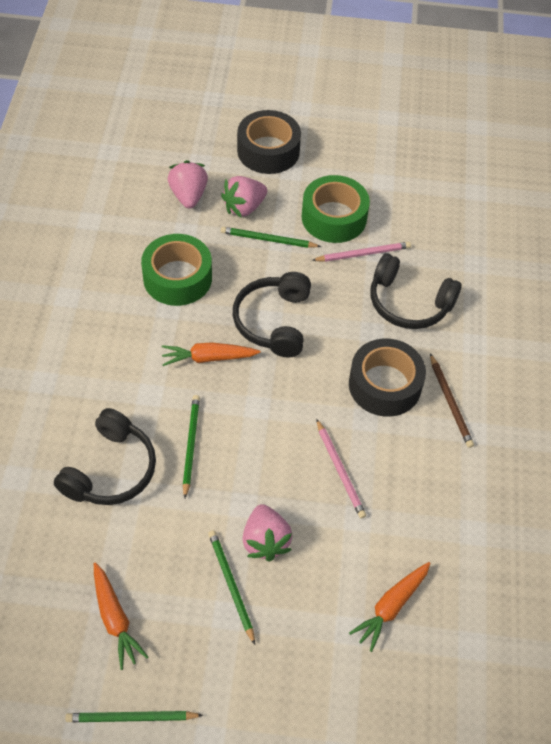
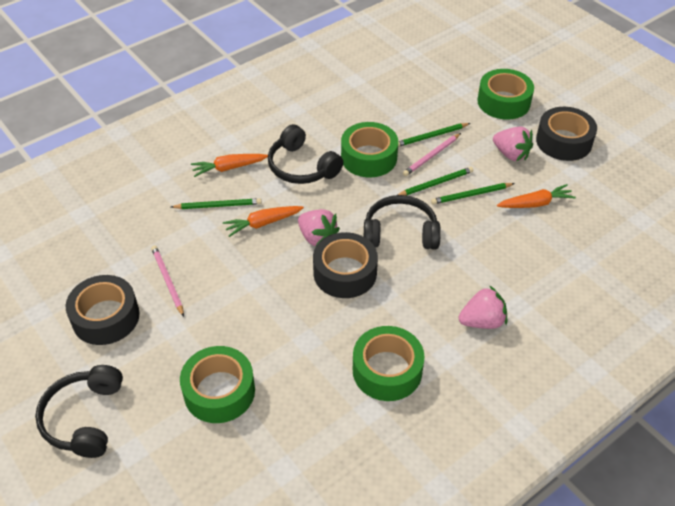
black tape: [237,110,301,174] [349,338,426,417] = 2 -> [66,275,140,345] [313,232,378,298] [536,107,597,161] = 3
brown pencil: [430,354,474,448] = 1 -> none = 0
green tape: [141,234,212,306] [302,175,370,243] = 2 -> [180,346,255,423] [341,122,398,177] [353,326,425,401] [478,69,534,120] = 4

